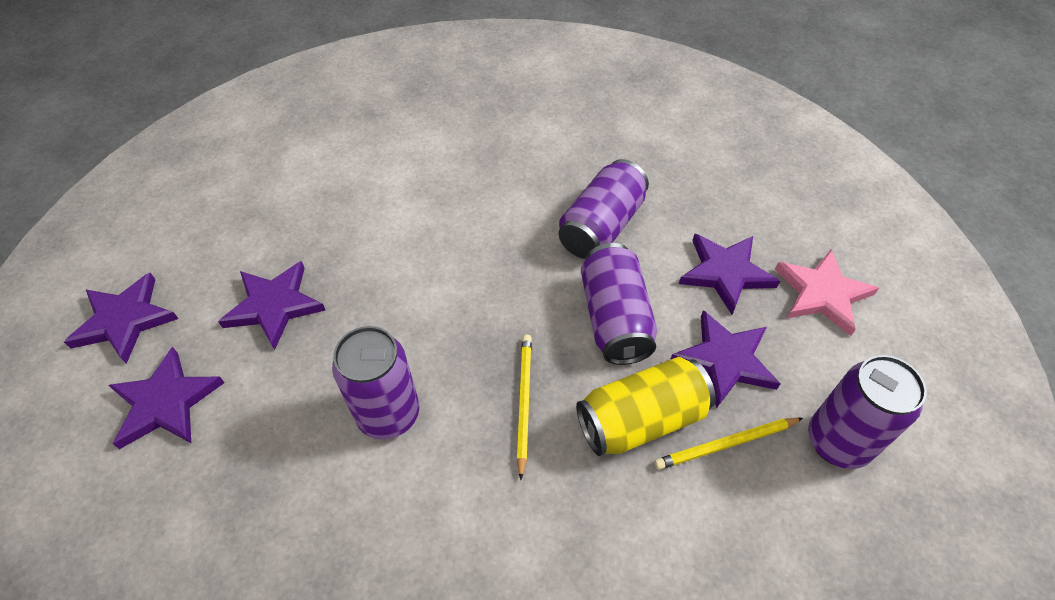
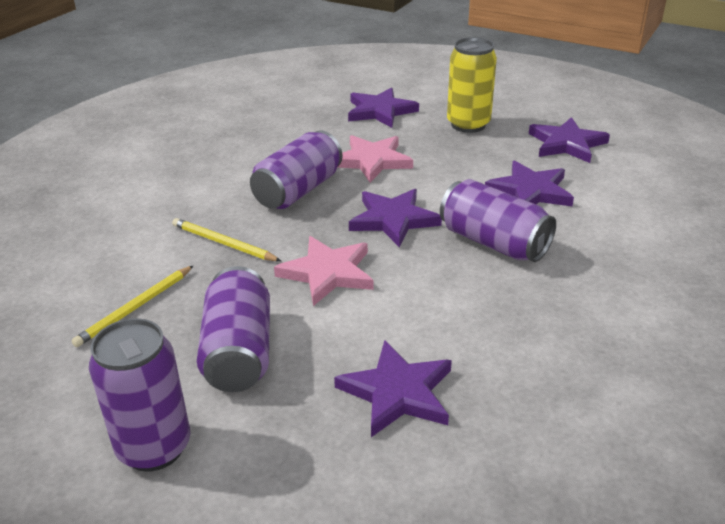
pink star: [775,249,879,336] = 1 -> [274,236,374,306] [337,135,413,183] = 2

